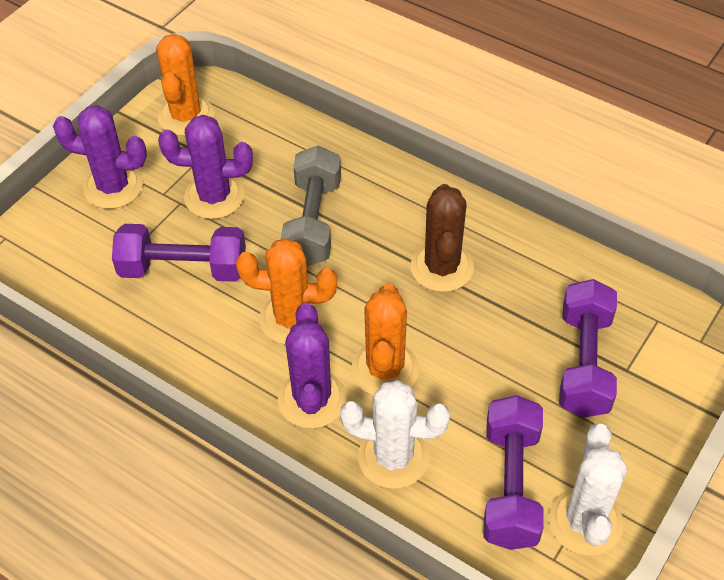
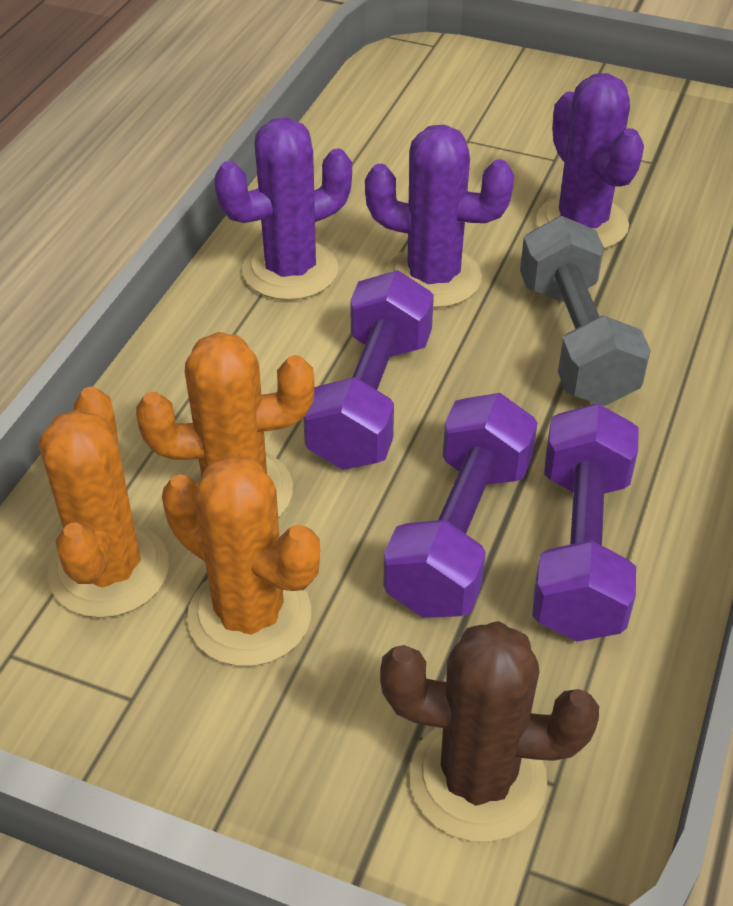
white cactus: [340,380,450,489] [549,424,627,556] = 2 -> none = 0

